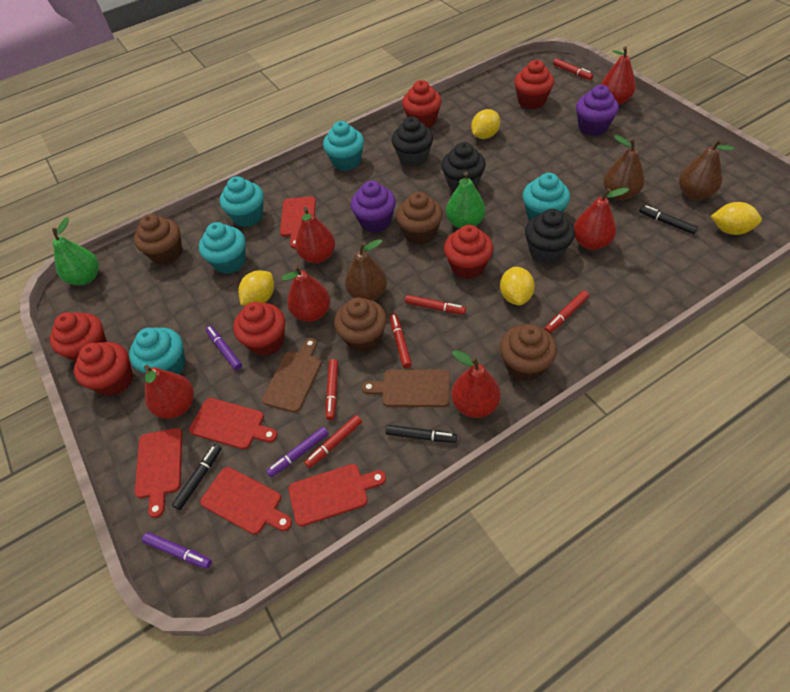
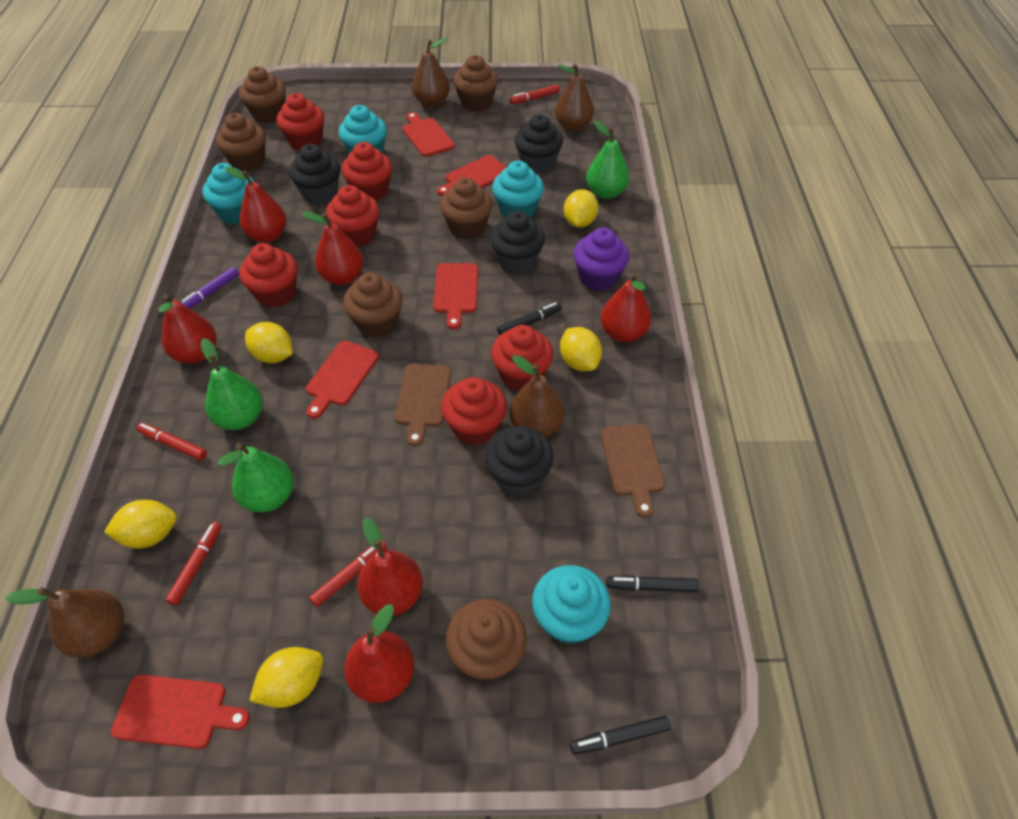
black cupcake: [392,117,433,167] [441,142,486,191] [525,209,575,263] = 3 -> [289,144,340,205] [484,426,553,496] [490,211,545,274] [515,114,563,174] = 4
brown cupcake: [134,214,182,265] [334,298,387,353] [396,192,443,245] [500,324,557,381] = 4 -> [216,113,266,172] [239,66,286,124] [343,273,403,338] [440,177,493,240] [446,599,527,680] [454,55,498,112] = 6
brown pear: [345,239,387,301] [603,135,644,200] [679,139,735,200] = 3 -> [6,587,124,658] [412,37,450,107] [509,355,565,437] [555,64,594,132] = 4
green pear: [52,217,99,285] [446,172,485,229] = 2 -> [201,338,263,430] [218,443,294,512] [586,120,629,199] = 3
purple cupcake: [351,181,396,233] [576,85,619,136] = 2 -> [573,227,629,291] = 1
purple marker: [142,532,212,569] [206,326,242,370] [266,427,329,477] = 3 -> [181,267,239,309] = 1
red marker: [304,415,362,468] [326,359,338,420] [390,314,412,368] [405,295,466,315] [544,291,589,333] [553,58,593,80] = 6 -> [137,423,207,460] [165,522,222,606] [309,541,387,607] [510,85,560,104] = 4
turquoise cupcake: [129,328,185,374] [199,222,246,274] [220,176,264,227] [323,121,364,171] [523,173,570,220] = 5 -> [202,163,254,224] [339,105,387,154] [492,161,544,218] [532,565,611,644] = 4
yellow lemon: [238,271,274,306] [471,109,500,139] [500,267,535,306] [711,202,762,235] = 4 -> [104,500,177,548] [245,322,293,363] [249,647,323,708] [560,327,602,371] [564,189,599,228] = 5

